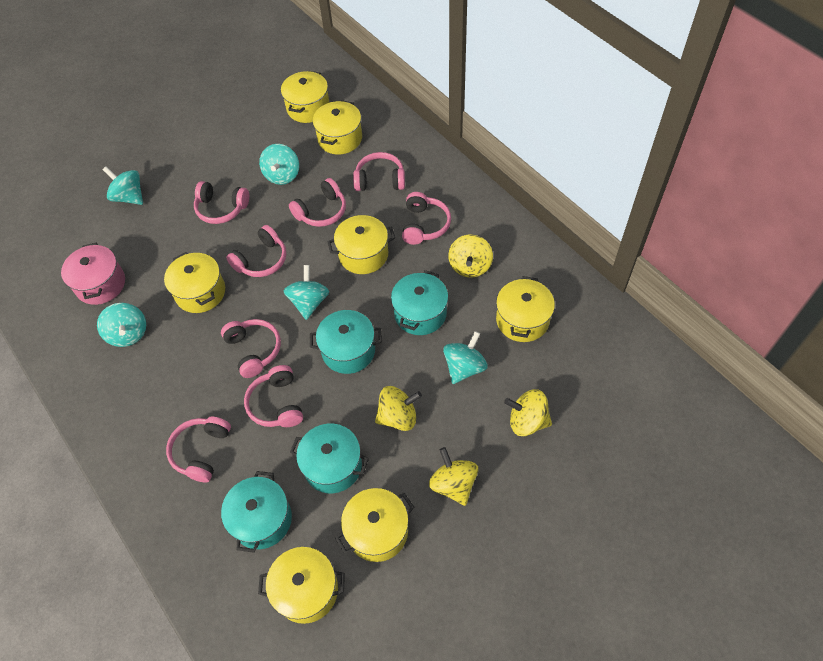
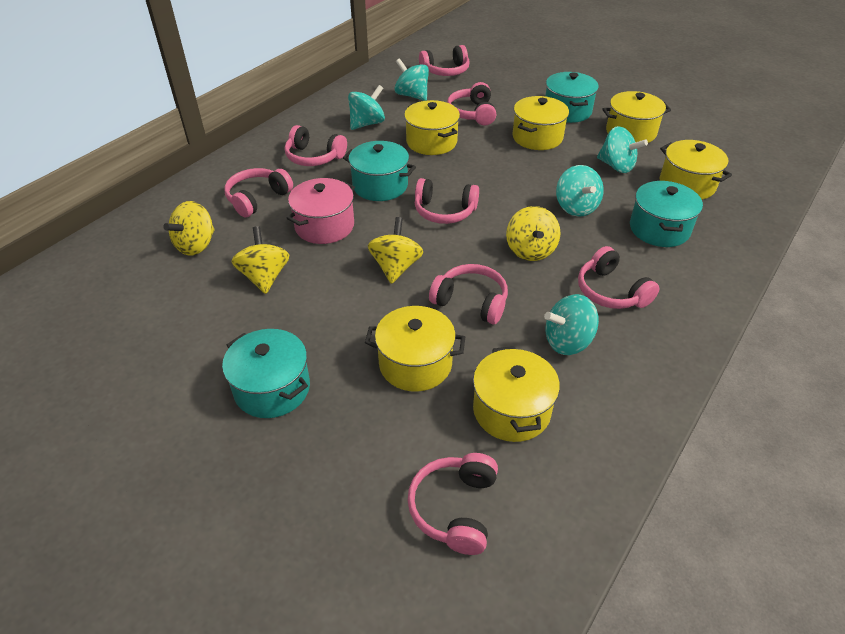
yellow pot: [164,252,225,313] [258,547,345,624] [281,71,330,123] [313,100,362,154] [327,215,395,274] [335,488,414,562] [496,276,555,342] = 7 -> [365,306,465,392] [404,100,460,155] [473,346,560,442] [513,96,569,150] [602,91,671,143] [660,140,732,200] = 6

